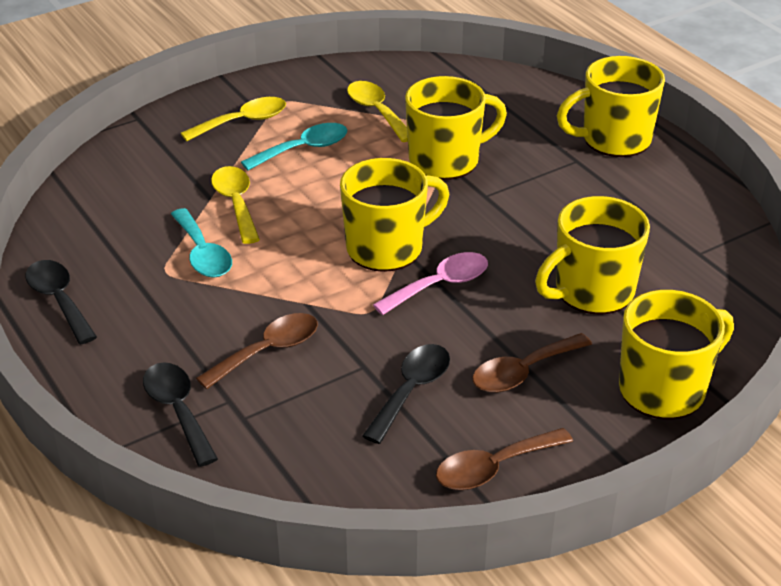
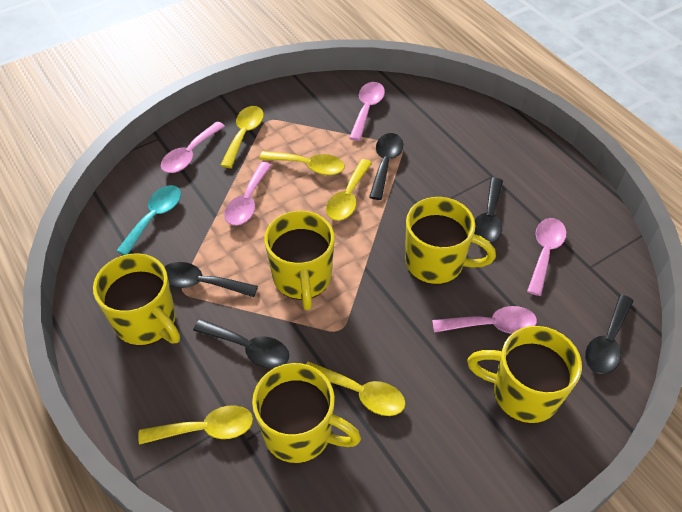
black spoon: [26,260,97,344] [143,362,218,467] [362,344,450,444] = 3 -> [165,262,258,297] [193,319,289,368] [369,133,403,200] [474,178,503,243] [585,294,633,374] = 5
brown spoon: [196,313,318,389] [436,428,573,490] [473,333,592,393] = 3 -> none = 0
pink spoon: [373,252,488,315] = 1 -> [161,121,225,173] [224,162,272,225] [349,82,385,141] [432,306,537,334] [527,218,566,296] = 5
turquoise spoon: [171,208,232,278] [241,123,347,170] = 2 -> [116,185,181,255] = 1
yellow spoon: [181,97,286,141] [211,166,260,244] [347,81,408,142] = 3 -> [138,405,253,445] [221,106,264,168] [259,151,345,175] [306,362,406,416] [326,159,372,221] = 5

